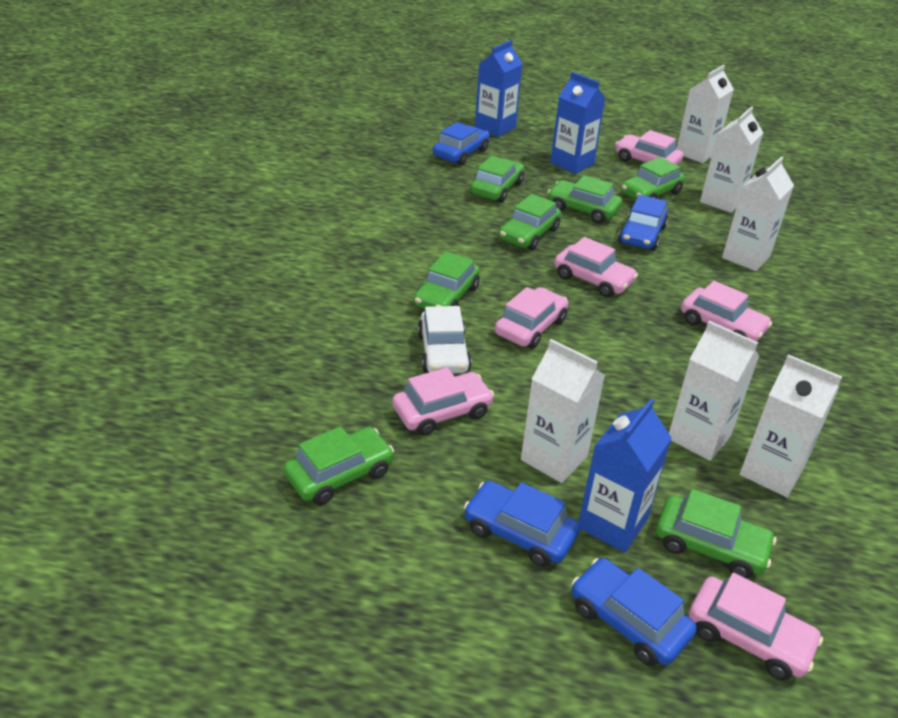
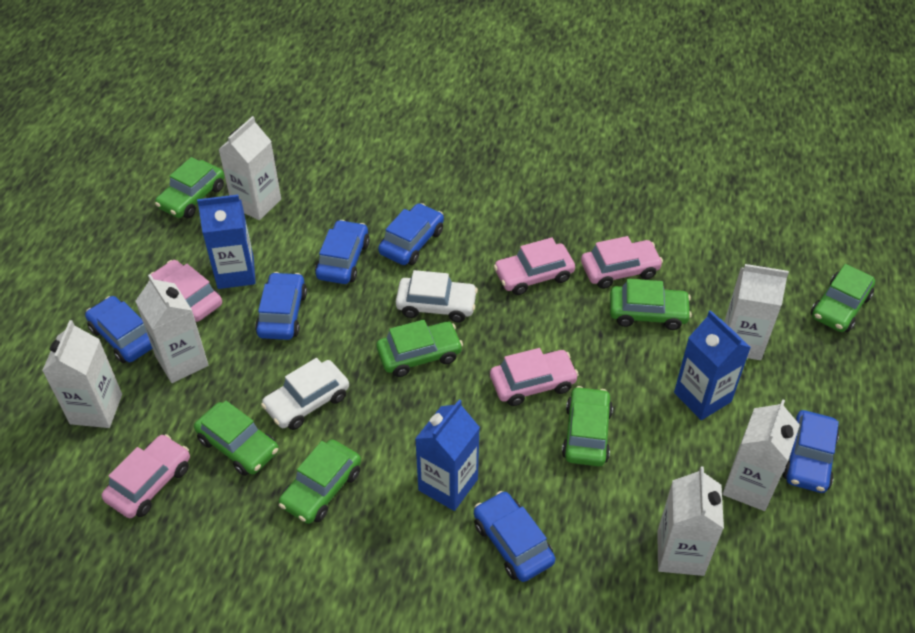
blue car: [433,122,490,166] [464,481,580,567] [572,558,697,666] [618,195,668,251] = 4 -> [85,296,153,363] [255,272,307,340] [315,220,370,284] [378,203,444,265] [474,491,555,582] [783,410,839,493] = 6
pink car: [392,367,494,436] [495,287,569,349] [554,237,638,297] [615,130,683,165] [681,281,772,342] [689,572,823,680] = 6 -> [102,434,190,518] [150,260,222,322] [490,348,579,406] [494,237,575,295] [581,236,663,289] = 5
white car: [418,306,472,374] = 1 -> [261,358,349,430] [396,270,478,322] = 2

